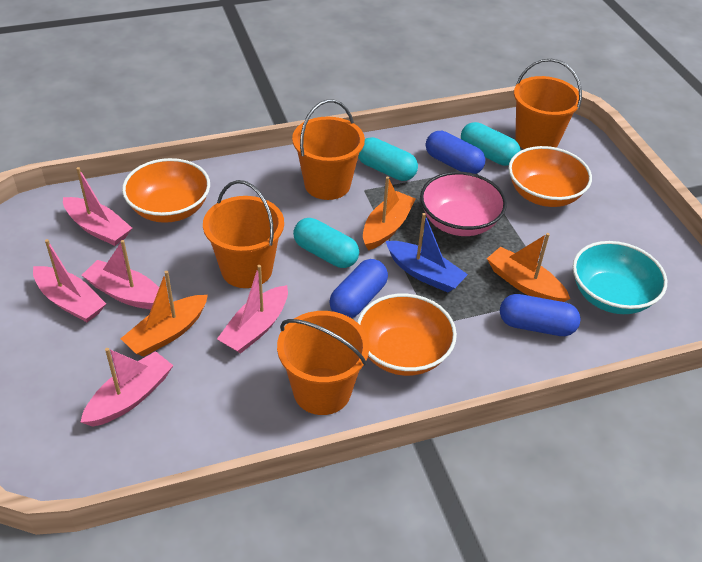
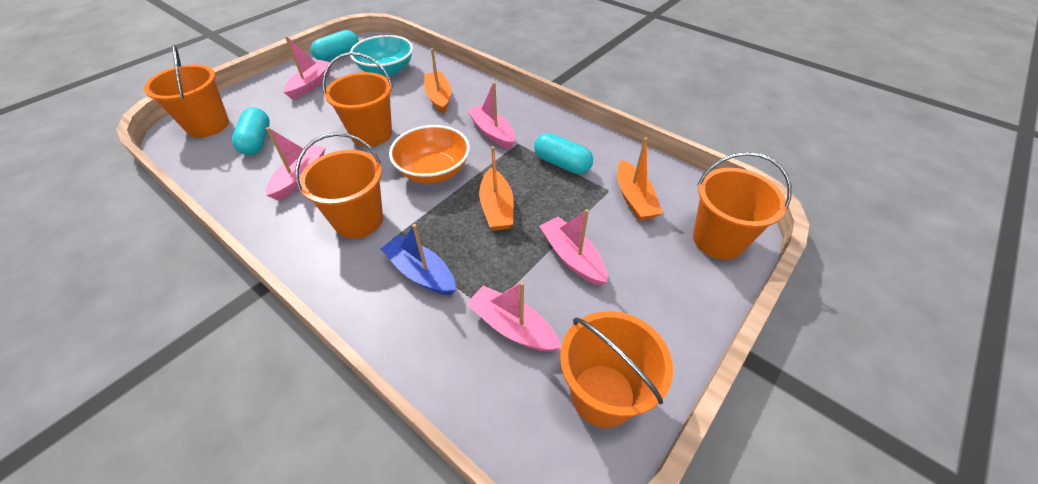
blue capsule: [329,259,388,318] [426,131,485,174] [500,294,581,336] = 3 -> none = 0
orange bowl: [122,158,210,223] [357,294,457,376] [509,146,592,207] = 3 -> [389,125,470,183] = 1
orange bucket: [203,180,284,288] [277,311,369,415] [292,100,365,200] [514,59,582,149] = 4 -> [144,45,229,138] [295,132,383,239] [322,52,393,147] [560,311,673,428] [693,152,792,260] = 5
pink bowl: [420,172,507,236] = 1 -> none = 0

